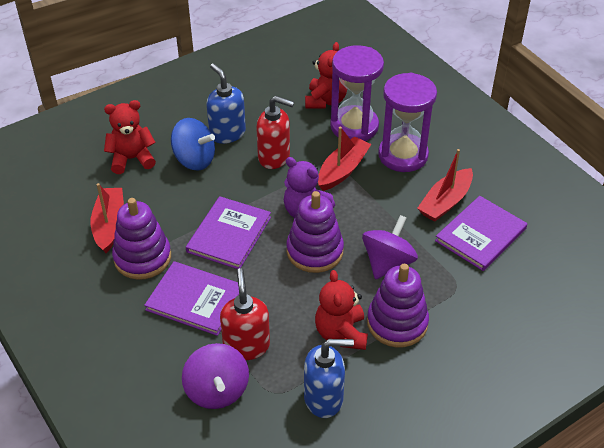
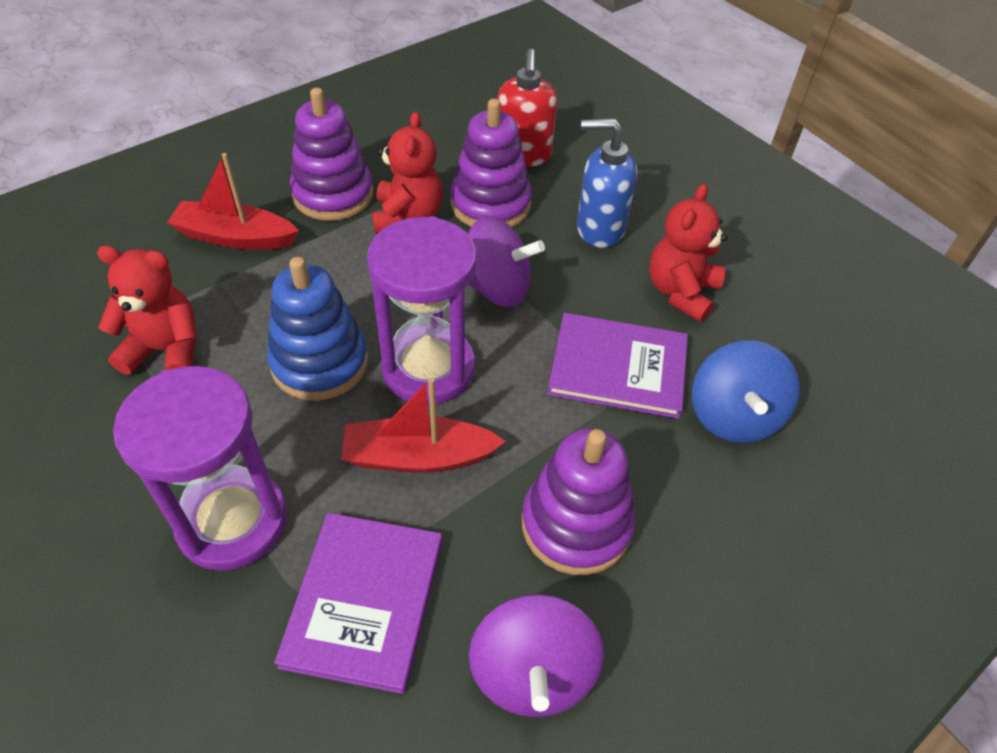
blue soap dispenser: [206,63,246,144] [304,339,354,418] = 2 -> [577,119,637,248] = 1
blue stacking toy: none = 0 -> [267,257,368,401] = 1
purple book: [144,261,239,336] [186,196,271,269] [435,196,527,271] = 3 -> [274,513,442,694] [547,313,688,419] = 2
purple teddy bear: [284,157,335,218] = 1 -> none = 0
red boat: [91,183,124,253] [318,127,371,191] [417,149,473,222] = 3 -> [167,153,299,250] [341,377,506,473] = 2
red soap dispenser: [220,268,270,360] [256,96,294,169] = 2 -> [497,49,557,167] = 1

